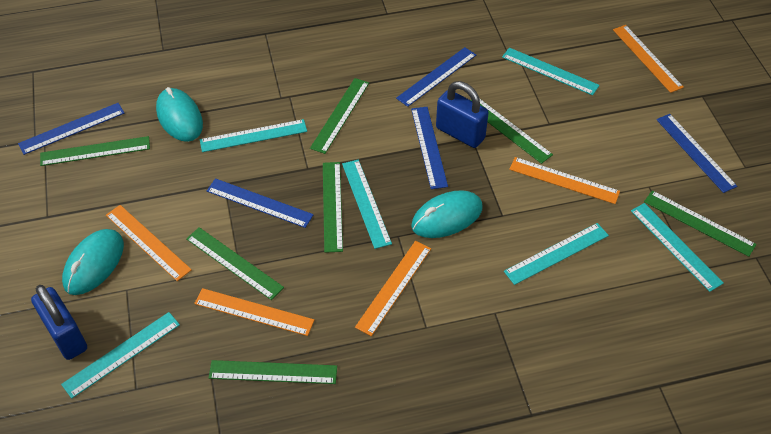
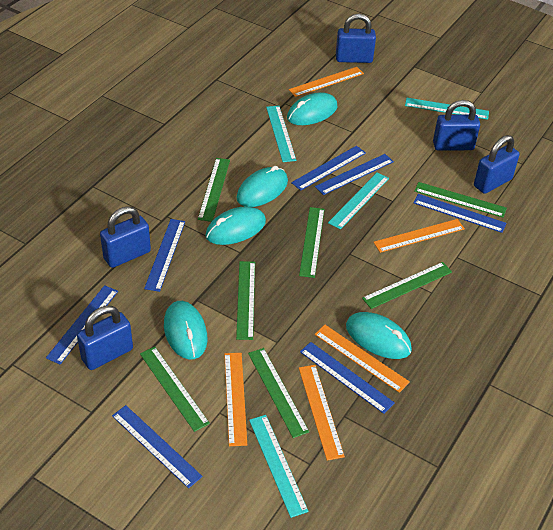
blue padlock: [31,285,87,360] [436,81,489,148] = 2 -> [77,306,133,370] [100,206,151,268] [336,14,376,63] [433,100,480,151] [474,135,520,194] = 5
blue ruler: [18,103,125,155] [207,178,314,228] [396,47,476,107] [411,107,448,189] [656,114,737,193] = 5 -> [46,285,118,364] [112,405,202,488] [144,219,185,292] [291,146,366,190] [300,342,395,414] [315,154,394,195] [413,194,507,233] = 7
turquoise mouse: [62,229,124,295] [156,87,203,142] [411,190,483,238] = 3 -> [164,301,207,359] [205,206,266,245] [236,166,288,207] [287,92,337,125] [346,312,412,359] = 5
turquoise ruler: [61,312,180,399] [200,119,307,152] [342,160,392,249] [502,48,599,95] [504,223,609,285] [631,203,724,292] = 6 -> [249,415,309,518] [266,106,296,162] [328,172,389,229] [405,98,489,120] = 4

